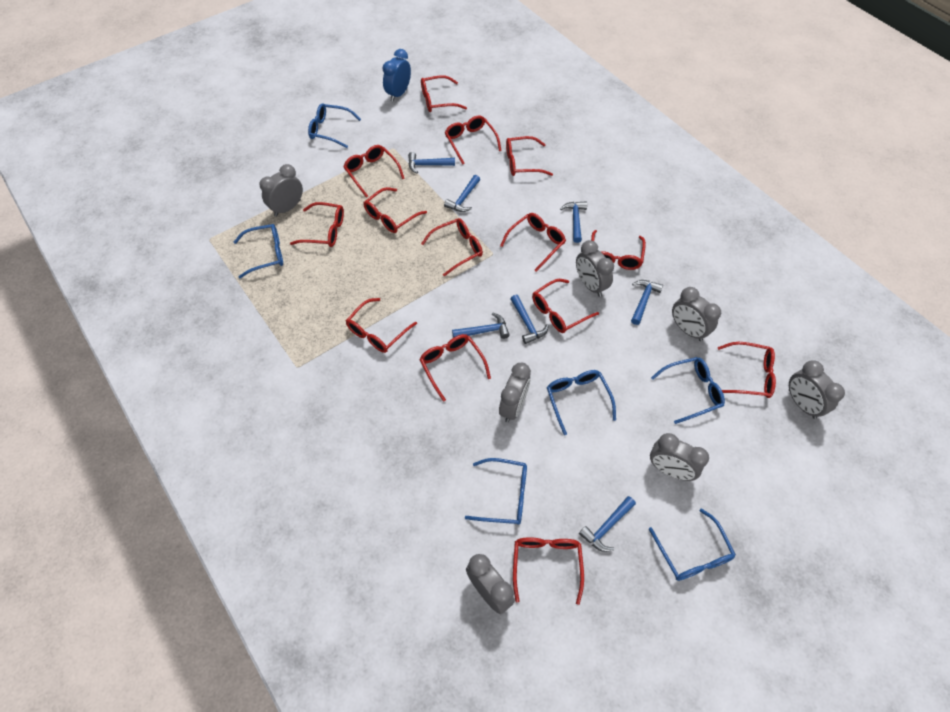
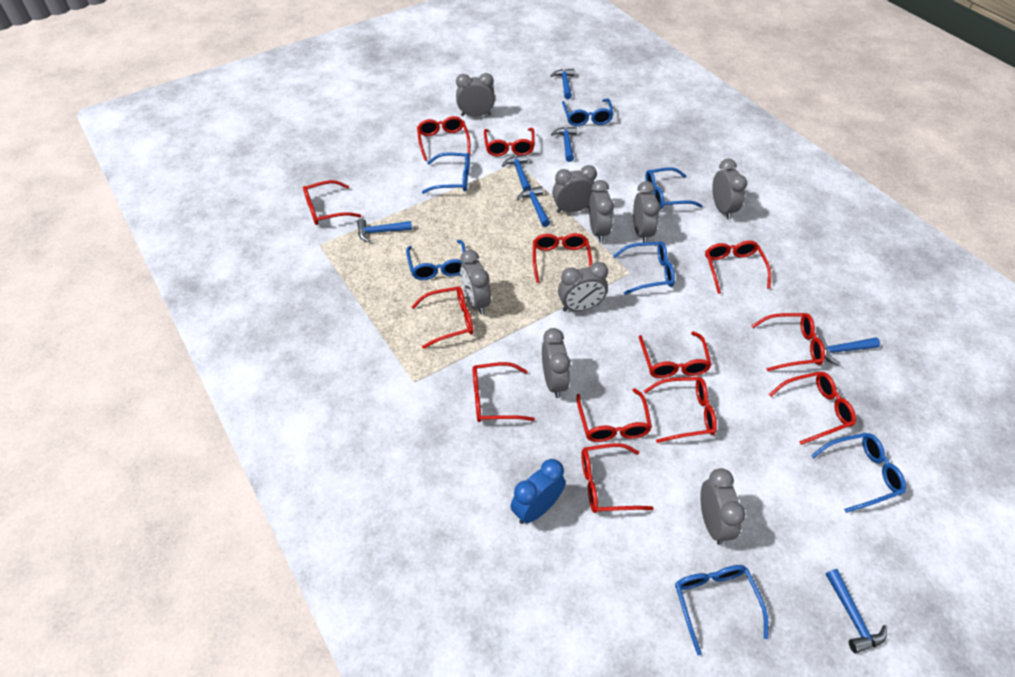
blue glasses: [234,224,283,278] [308,103,361,148] [465,458,527,525] [547,370,616,435] [649,508,736,581] [651,357,725,424] = 6 -> [406,240,466,280] [422,152,470,194] [562,99,613,126] [613,242,675,295] [645,167,703,209] [675,565,768,655] [811,433,906,513] = 7
grey clock: [259,164,303,216] [466,554,515,614] [499,363,531,422] [576,240,614,297] [650,433,709,481] [672,287,721,341] [789,360,845,419] = 7 -> [456,73,495,117] [460,250,491,315] [542,328,571,398] [552,165,597,213] [558,262,608,312] [589,180,614,243] [633,181,660,243] [700,468,745,545] [712,159,747,220] = 9
red glasses: [290,202,344,247] [343,145,405,198] [346,298,417,353] [363,187,427,233] [419,334,491,402] [421,75,467,112] [421,218,483,277] [445,115,501,165] [500,213,566,272] [506,136,553,176] [513,537,584,605] [532,279,599,333] [591,230,646,270] [718,342,776,398] = 14 -> [303,180,361,225] [411,286,473,349] [417,116,470,161] [472,362,535,422] [484,128,535,156] [533,233,592,283] [577,388,652,442] [581,443,654,513] [639,331,712,378] [644,377,717,443] [705,241,771,294] [752,313,825,371] [768,371,856,445] = 13

